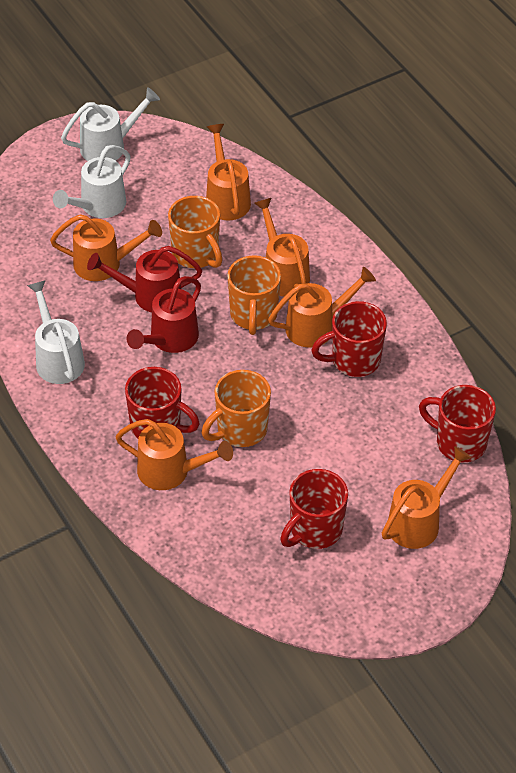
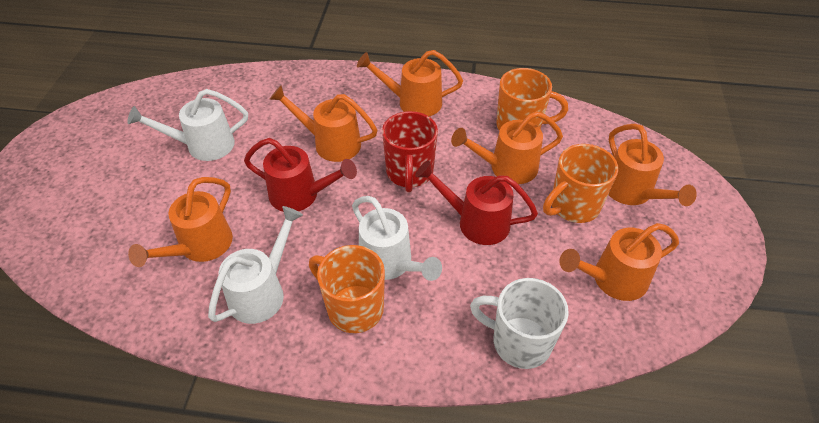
red mug: [125,367,200,438] [280,469,348,549] [311,301,387,377] [419,385,496,462] = 4 -> [382,111,438,192] = 1
white mug: none = 0 -> [470,278,569,369] = 1

